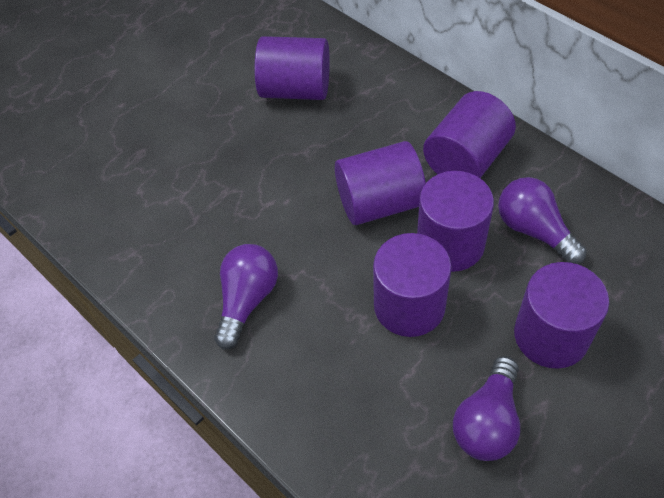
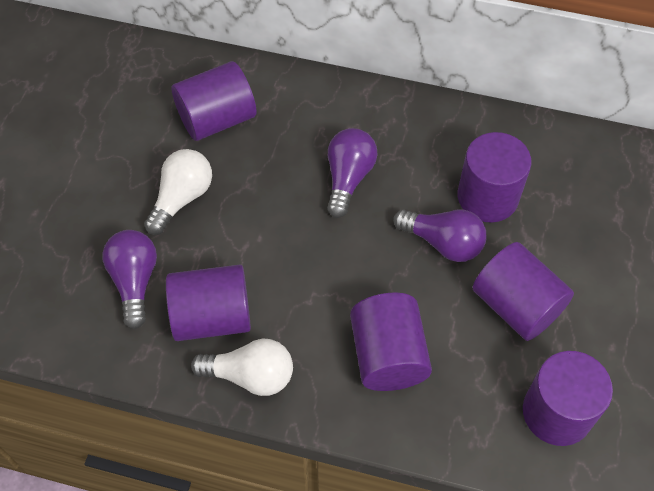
white light bulb: none = 0 -> [144,149,212,235] [191,339,293,396] = 2

